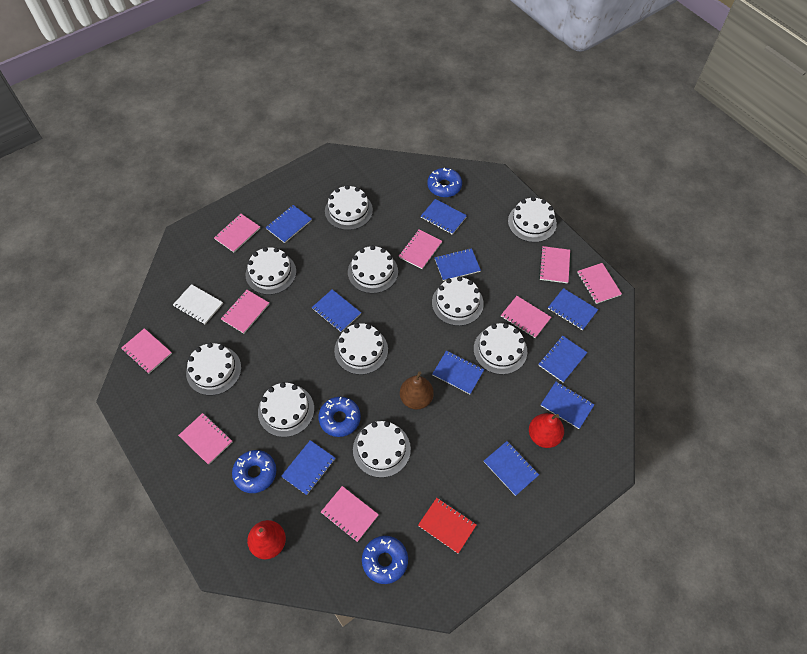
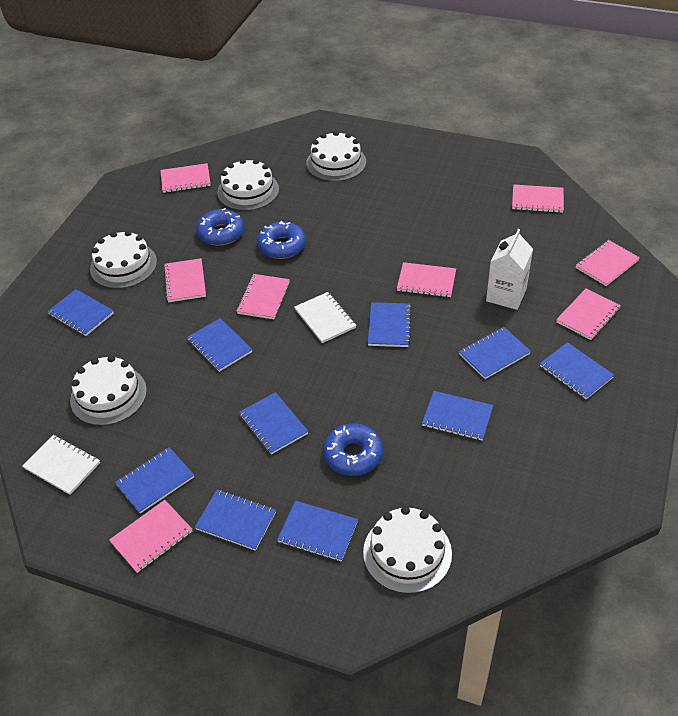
blue donut: [232,450,276,493] [318,397,361,437] [362,536,408,584] [427,168,462,197] = 4 -> [196,208,244,246] [257,221,306,259] [323,423,383,476] = 3
brown pear: [400,371,434,410] = 1 -> none = 0
pink notebook: [121,328,172,374] [178,413,232,465] [214,214,260,252] [221,290,269,333] [321,486,379,542] [399,229,442,269] [501,296,551,338] [539,246,570,283] [577,263,622,304] = 9 -> [109,500,192,573] [160,163,211,193] [163,258,206,302] [237,274,290,319] [397,262,456,297] [512,184,564,213] [556,288,621,340] [575,240,640,286] = 8
red notebook: [418,498,476,553] = 1 -> none = 0
red pear: [247,520,286,559] [529,413,564,448] = 2 -> none = 0
white cake: [186,343,241,395] [245,247,296,295] [258,382,314,437] [325,185,373,230] [334,323,388,375] [348,245,398,294] [353,421,411,478] [432,276,484,326] [474,323,527,375] [508,197,557,242] = 10 -> [70,355,147,426] [90,230,157,289] [217,159,279,211] [306,131,366,182] [363,506,452,594] = 5
white carton: none = 0 -> [486,229,533,310] = 1
white notebook: [173,284,223,324] = 1 -> [22,435,100,495] [294,292,356,343] = 2

